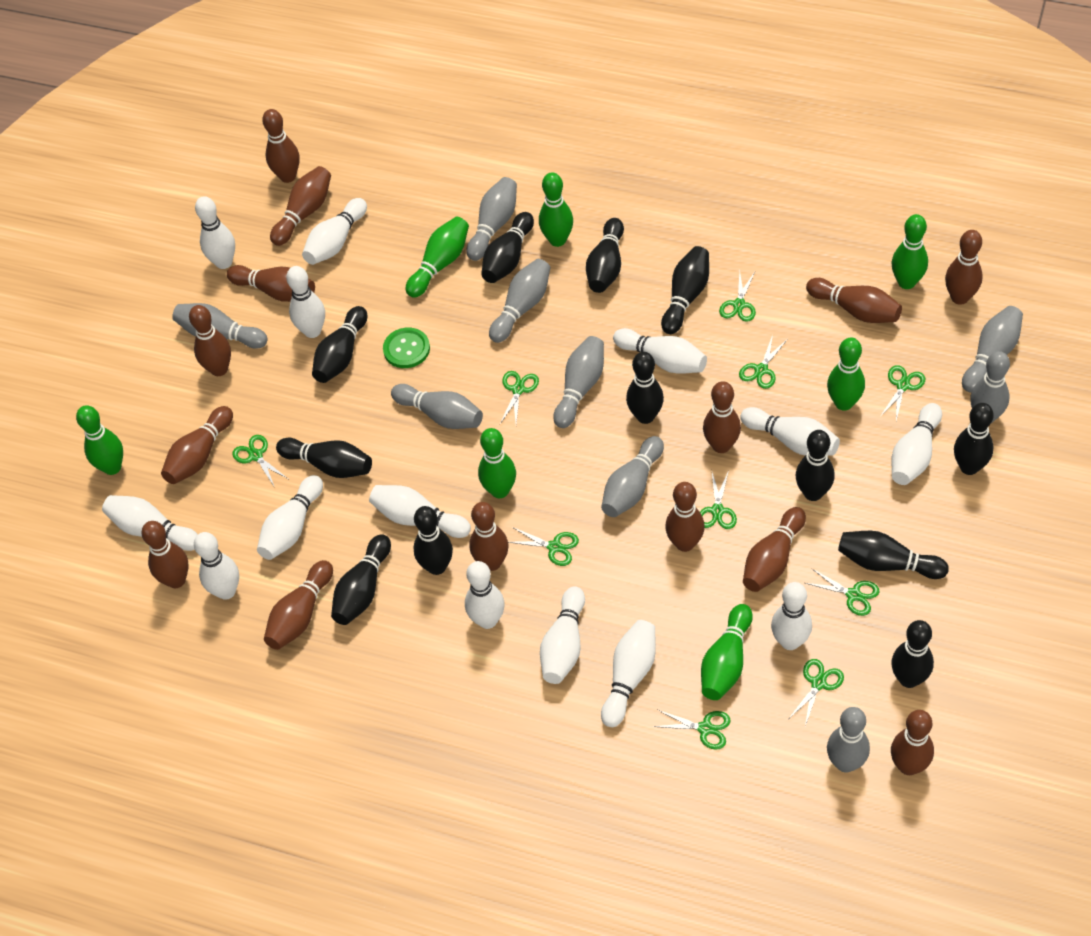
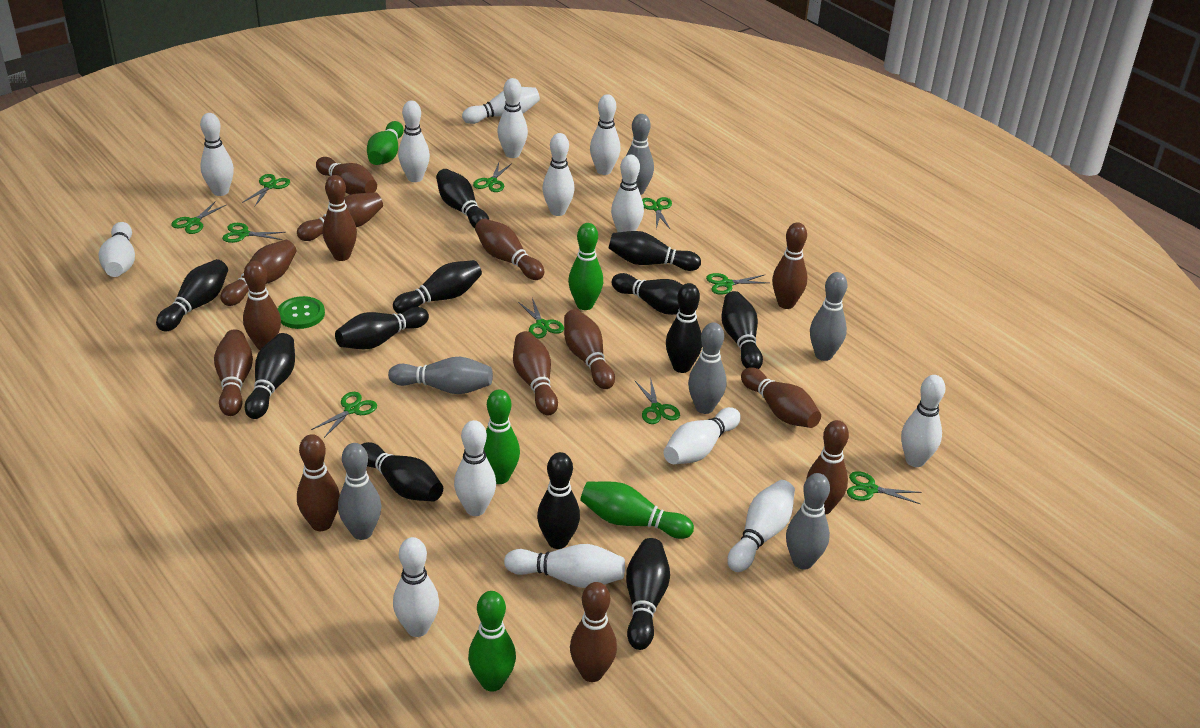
green bowling pin: [76,405,123,475] [406,217,469,298] [478,428,516,498] [539,172,573,247] [701,604,753,700] [827,337,865,410] [892,214,928,289] = 7 -> [367,121,404,165] [468,591,516,692] [484,390,520,484] [568,223,603,310] [580,481,694,539] = 5
grey bowling pin: [172,303,267,349] [391,384,483,429] [466,177,517,261] [489,259,551,343] [553,336,604,428] [601,436,664,517] [827,707,870,772] [962,306,1023,393] [970,351,1010,422] = 9 -> [338,443,382,540] [388,357,493,394] [626,114,654,195] [688,323,727,414] [786,473,830,569] [810,272,847,361] = 6

